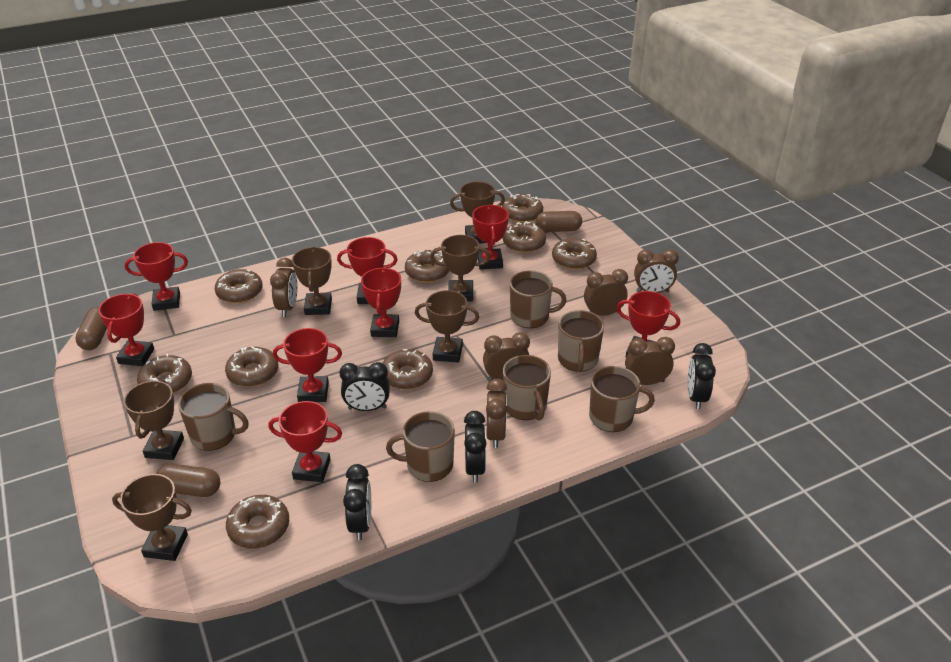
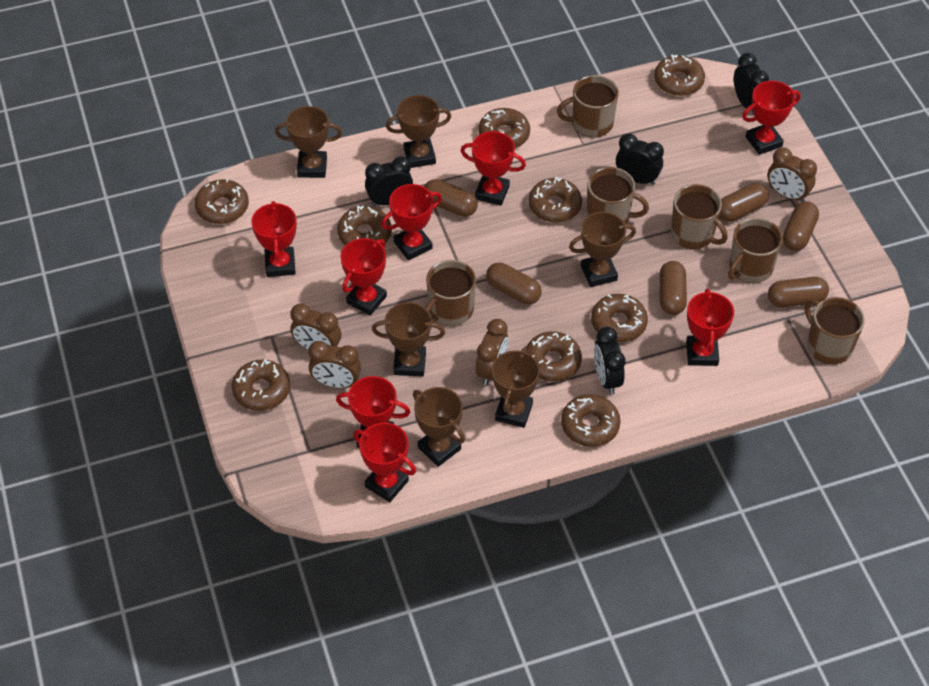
brown capsule: [75,307,107,350] [156,464,220,497] [536,211,582,232] = 3 -> [424,179,478,217] [486,263,542,305] [660,261,687,315] [719,183,769,222] [768,277,829,307] [783,201,819,251] = 6
brown clock: [270,258,298,317] [483,332,530,381] [486,379,507,448] [584,269,628,316] [625,337,675,385] [634,249,679,293] = 6 -> [290,303,341,350] [308,341,361,388] [476,319,508,385] [767,147,817,202] = 4

